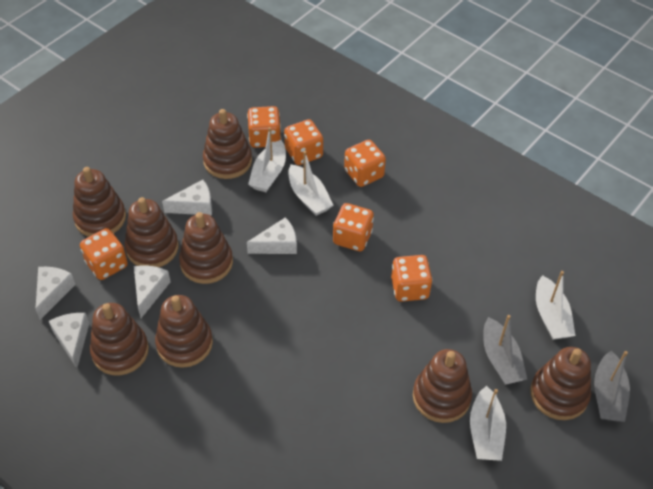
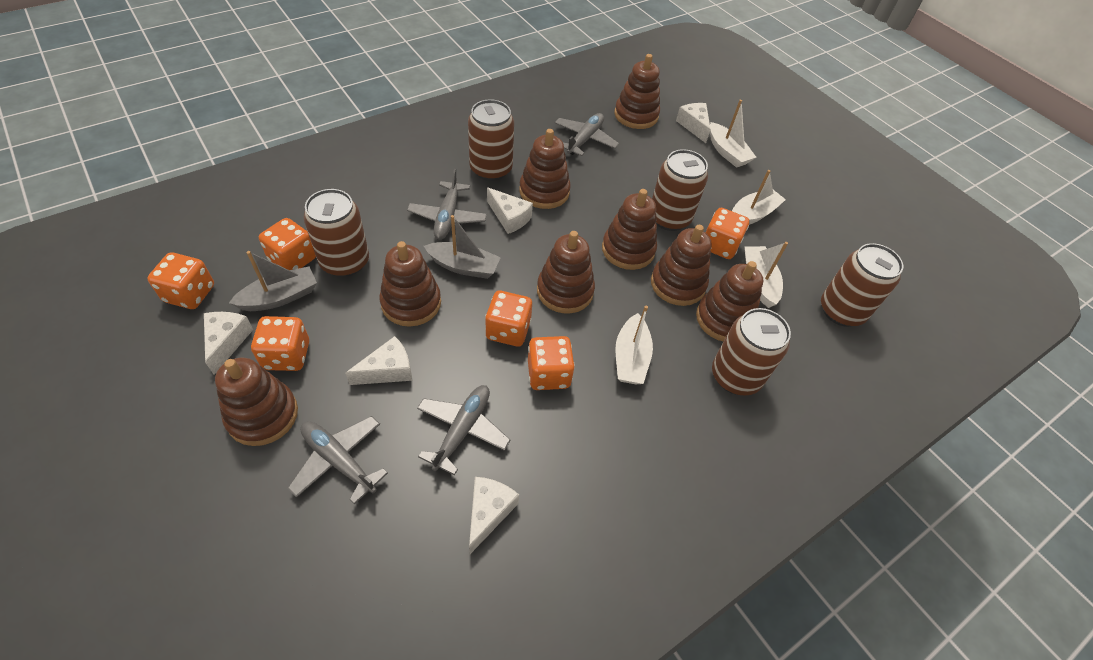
brown can: none = 0 -> [303,189,369,277] [468,99,514,181] [652,149,708,231] [712,308,791,396] [821,243,903,327] = 5
grey plane: none = 0 -> [288,416,388,504] [407,169,487,240] [417,385,510,475] [555,113,619,156] = 4

